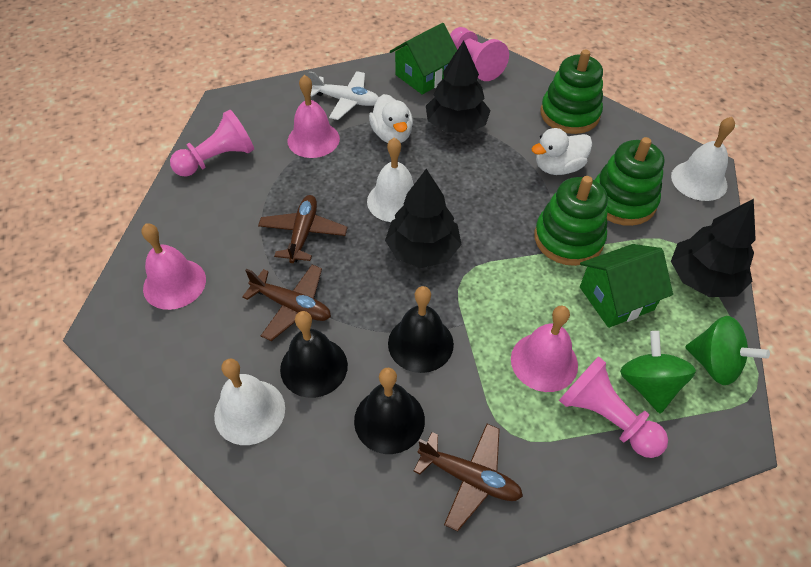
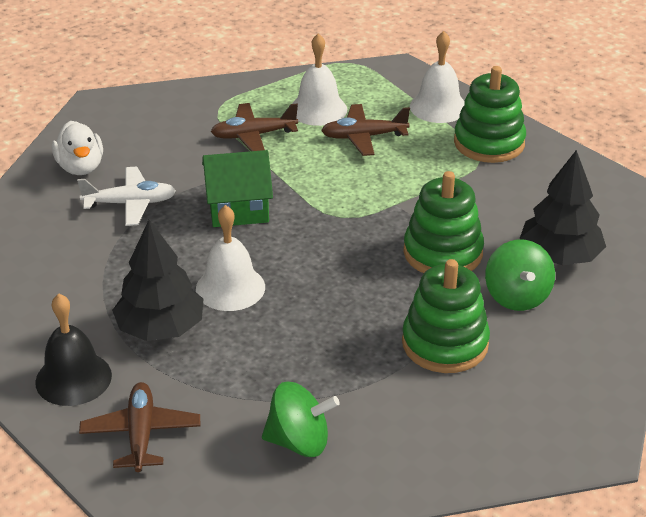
black bell: [280,311,348,398] [354,368,425,454] [388,286,454,373] = 3 -> [35,294,112,406] = 1
black tree: [385,169,462,268] [426,40,491,134] [671,199,756,297] = 3 -> [112,220,203,341] [519,150,606,265] = 2
green house: [390,23,457,95] [580,244,673,328] = 2 -> [202,150,273,227] = 1
pink bell: [141,223,206,310] [288,75,340,158] [511,306,578,392] = 3 -> none = 0
pink pawn: [170,110,254,177] [450,27,509,81] [559,356,668,458] = 3 -> none = 0
white duck: [369,94,413,143] [532,128,592,175] = 2 -> [52,121,103,175] = 1

